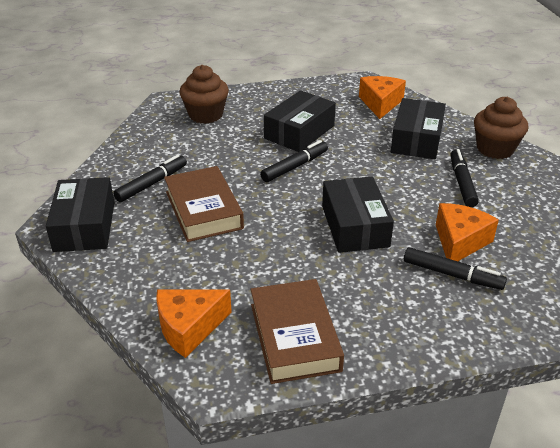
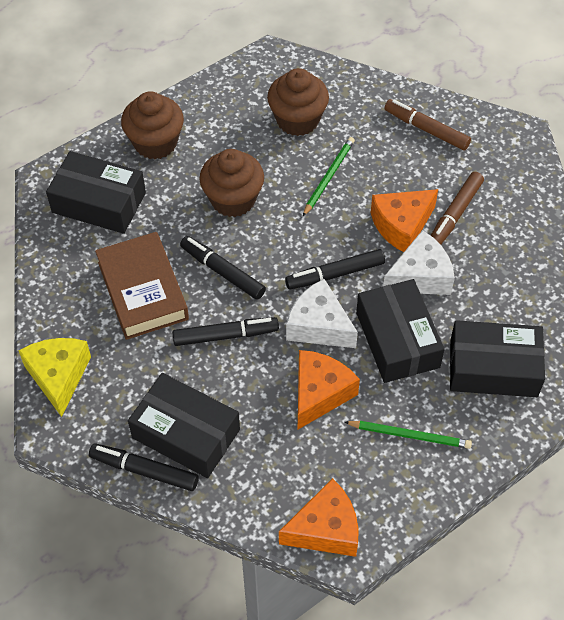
brown book: [164,166,244,242] [251,279,344,384] = 2 -> [95,232,189,340] = 1
brown cupcake: [179,65,229,124] [474,97,528,159] = 2 -> [121,91,184,159] [199,149,264,217] [267,68,329,136] = 3
brown marker: none = 0 -> [384,99,471,151] [431,172,484,245] = 2
green pencil: none = 0 -> [303,137,355,216] [345,421,472,449] = 2
white cheese: none = 0 -> [286,279,358,348] [383,230,455,295] = 2
yellow cheese: none = 0 -> [18,338,91,417] = 1

